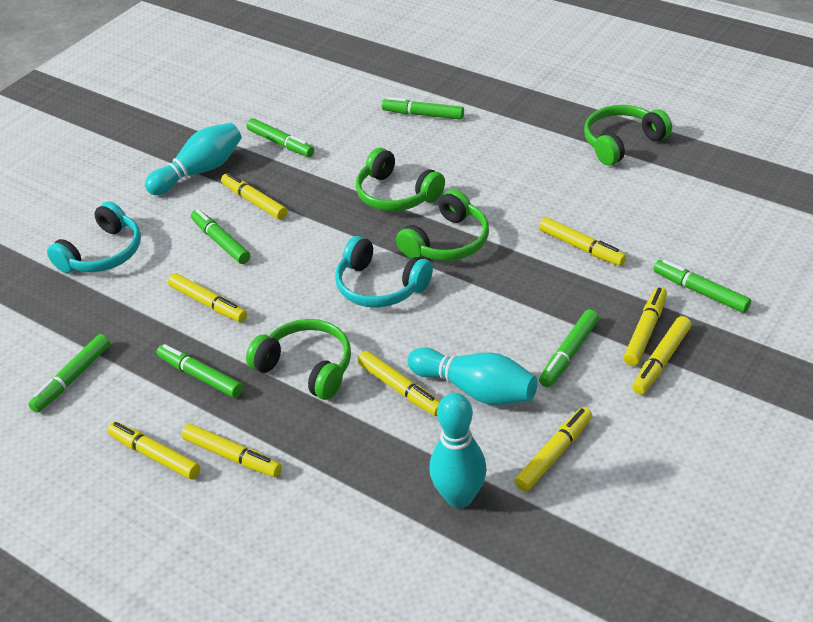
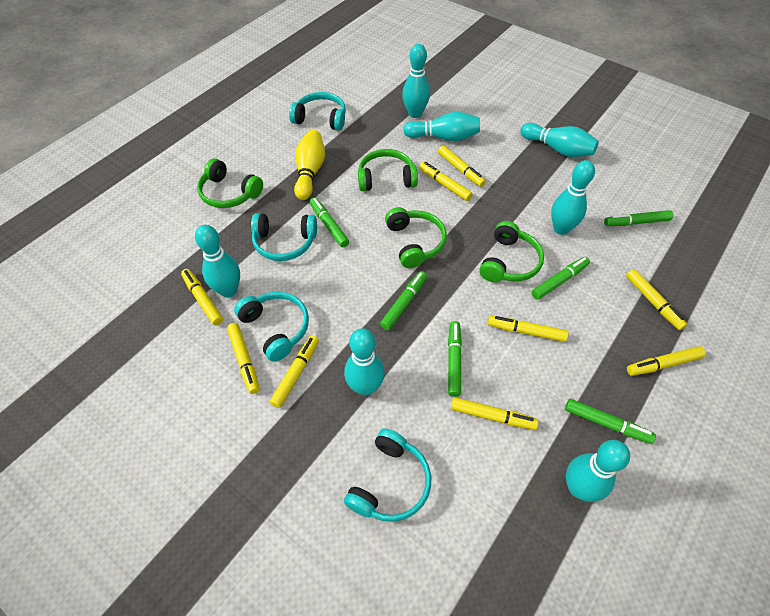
green marker: [28,334,110,413] [156,344,243,398] [191,209,250,264] [247,118,314,157] [382,97,464,120] [539,309,599,387] [654,259,751,313] = 7 -> [310,198,349,247] [380,271,427,330] [448,321,462,397] [531,257,590,300] [565,399,656,444] [604,210,673,226] = 6
turquoise bowling pin: [145,122,242,195] [407,347,537,405] [429,393,487,508] = 3 -> [195,225,240,297] [344,328,385,396] [402,44,430,118] [403,112,480,141] [521,123,599,157] [551,160,595,235] [566,440,630,502] = 7
turquoise headphones: [47,201,141,273] [335,236,433,308] = 2 -> [234,292,309,362] [251,213,317,261] [289,92,346,131] [344,429,431,522] = 4
yellow bowling pin: none = 0 -> [294,130,325,200] = 1

